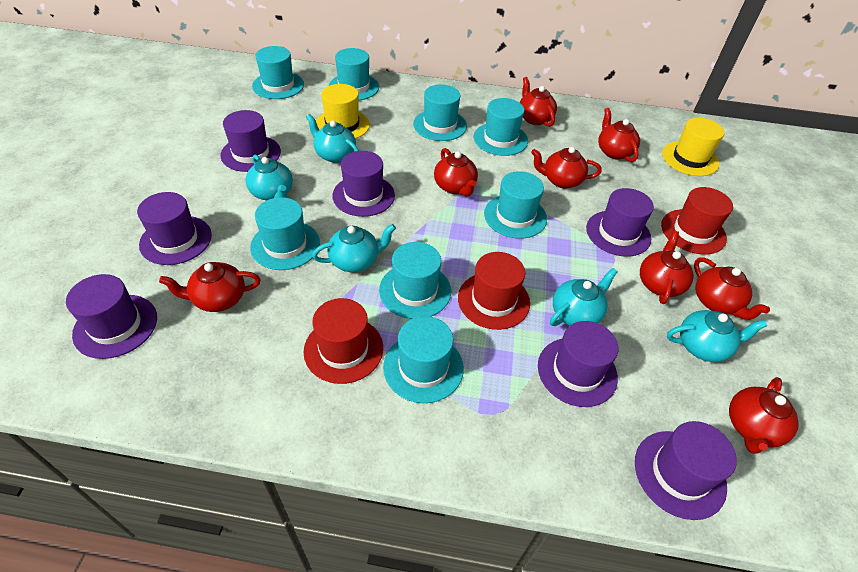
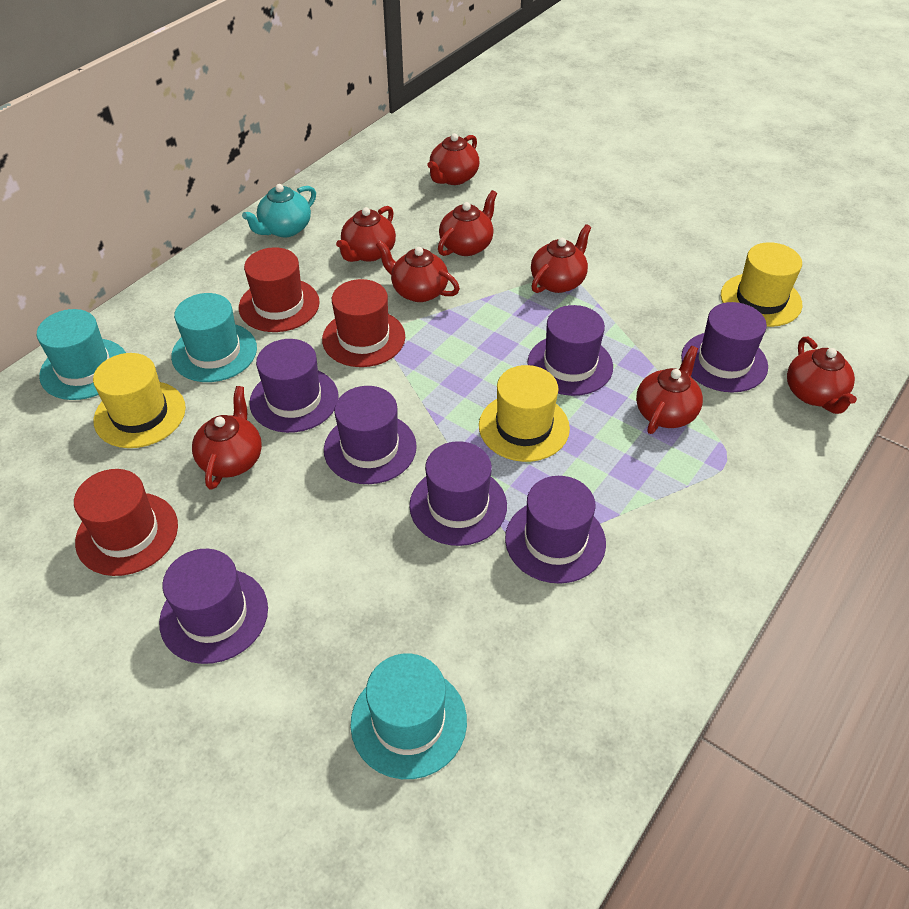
turquoise hat: [250,197,320,270] [252,46,304,99] [329,48,379,100] [379,242,451,319] [383,316,464,403] [413,84,467,141] [473,98,528,156] [484,171,547,239] = 8 -> [37,309,126,400] [171,293,257,382] [350,653,467,779] = 3
turquoise teapot: [246,155,293,201] [306,114,359,163] [312,224,396,272] [550,268,618,326] [667,310,767,362] = 5 -> [242,184,316,237] = 1
yellow hat: [316,84,370,139] [662,118,725,176] = 2 -> [93,353,186,448] [479,365,570,462] [721,242,802,327] = 3

